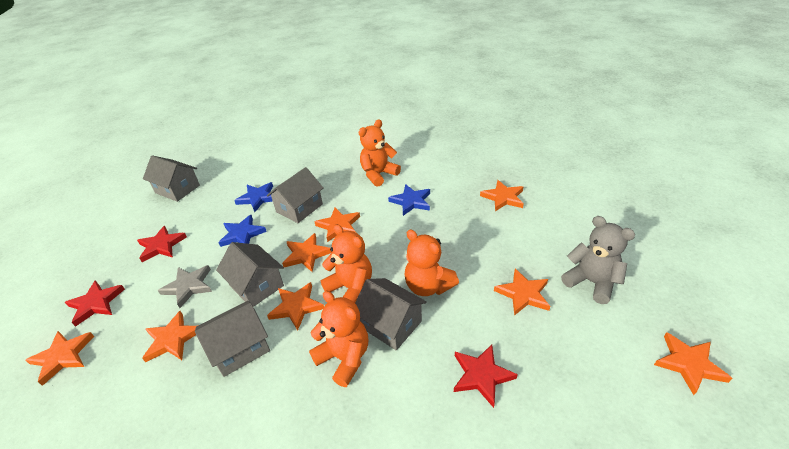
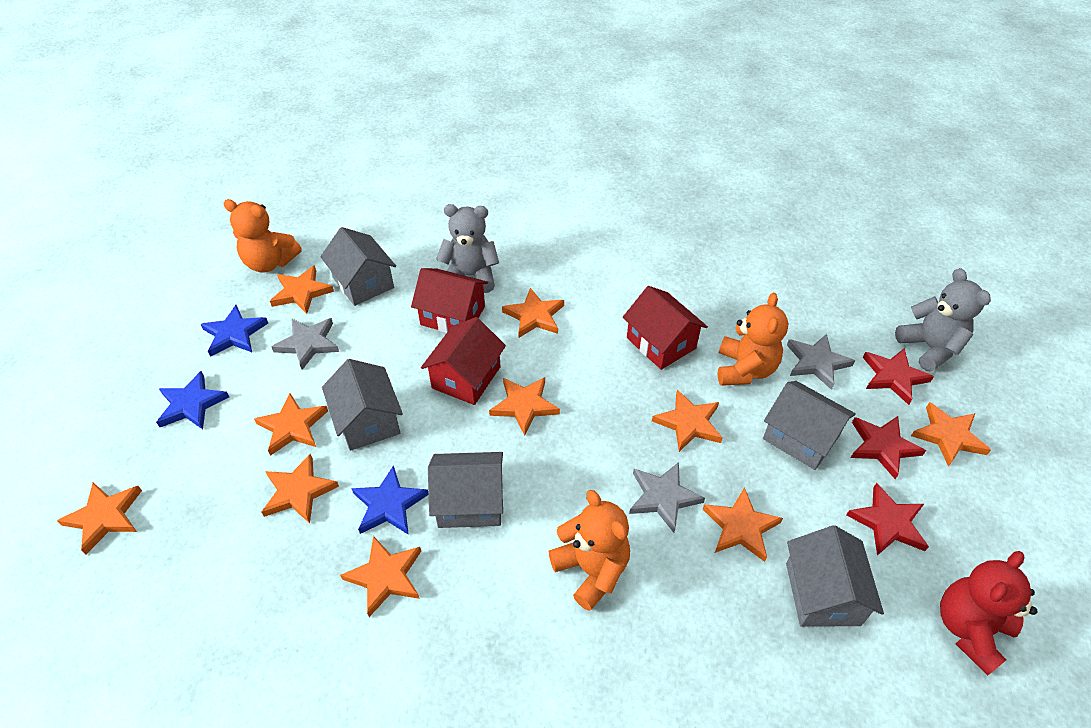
grey star: [158,265,212,308] = 1 -> [272,318,339,370] [629,462,705,533] [787,334,855,390] = 3
grey teddy bear: [561,216,635,304] = 1 -> [436,204,499,293] [895,268,991,372] = 2
orange star: [25,331,94,386] [142,311,197,362] [267,282,324,331] [282,233,332,272] [315,208,360,242] [480,180,524,211] [494,268,550,316] [654,332,732,395] = 8 -> [57,483,142,554] [254,393,328,456] [262,454,339,523] [270,265,334,314] [340,536,421,617] [489,377,560,435] [502,288,564,338] [652,390,722,452] [703,487,783,562] [911,402,991,467] = 10
orange teddy bear: [309,291,368,387] [321,224,372,303] [359,119,401,187] [405,229,459,296] = 4 -> [223,199,302,273] [549,490,630,611] [718,293,788,386] = 3
red house: none = 0 -> [411,268,488,333] [421,317,506,405] [623,286,708,370] = 3
red teddy bear: none = 0 -> [940,551,1038,676] = 1

